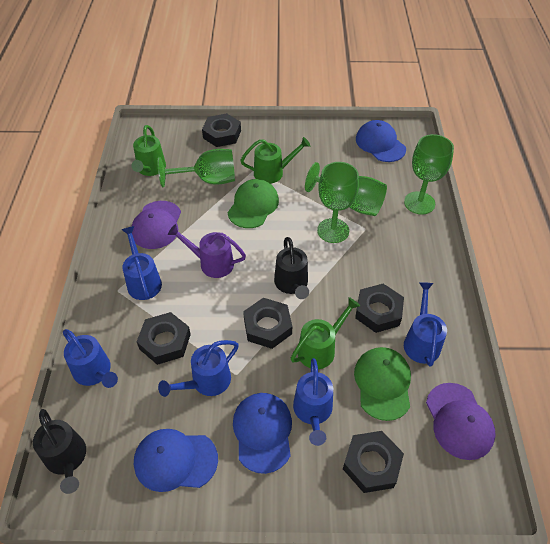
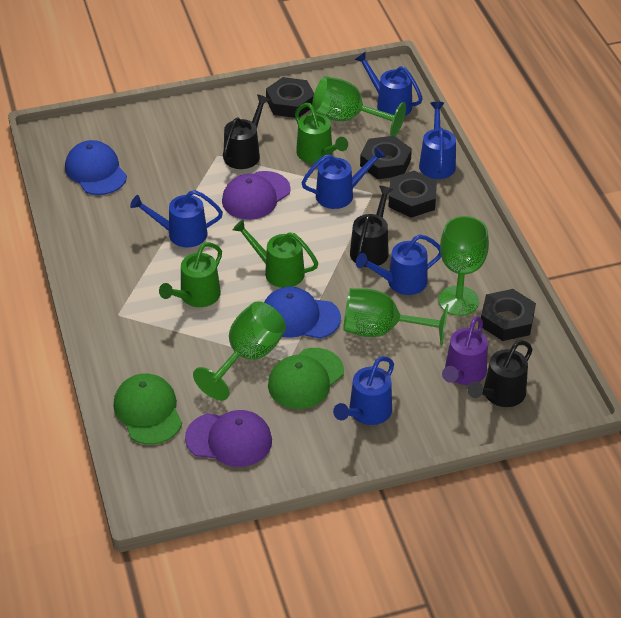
black nut: [137,312,191,365] [202,113,241,147] [243,298,292,349] [343,431,404,493] [355,284,404,333] = 5 -> [266,77,314,118] [360,136,412,179] [388,171,437,218] [481,289,536,341] = 4
black watering can: [33,409,86,494] [274,237,309,299] = 2 -> [223,94,270,169] [350,186,394,267] [467,340,533,407] = 3
blue cap: [134,429,218,492] [233,393,292,474] [356,120,406,162] = 3 -> [65,140,127,195] [264,286,341,339] = 2
blue watering can: [63,329,118,388] [121,226,162,300] [158,340,239,397] [293,358,333,446] [404,282,447,367] = 5 -> [130,190,223,248] [301,146,386,209] [333,356,394,425] [354,52,423,116] [356,234,441,295] [419,102,456,179] = 6

